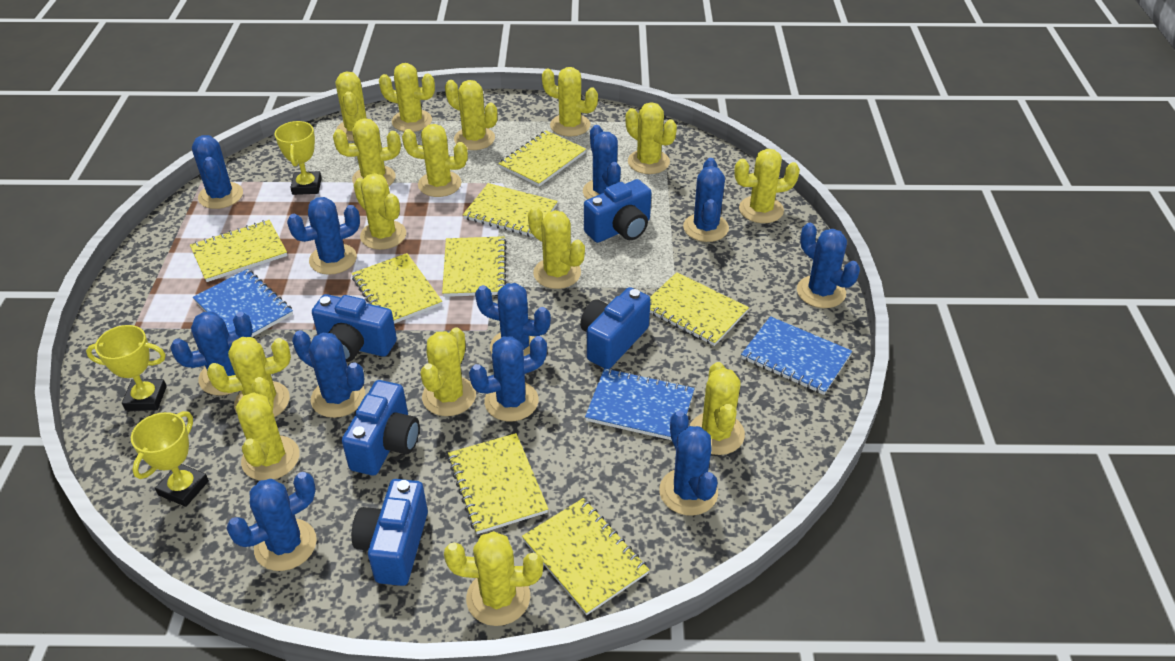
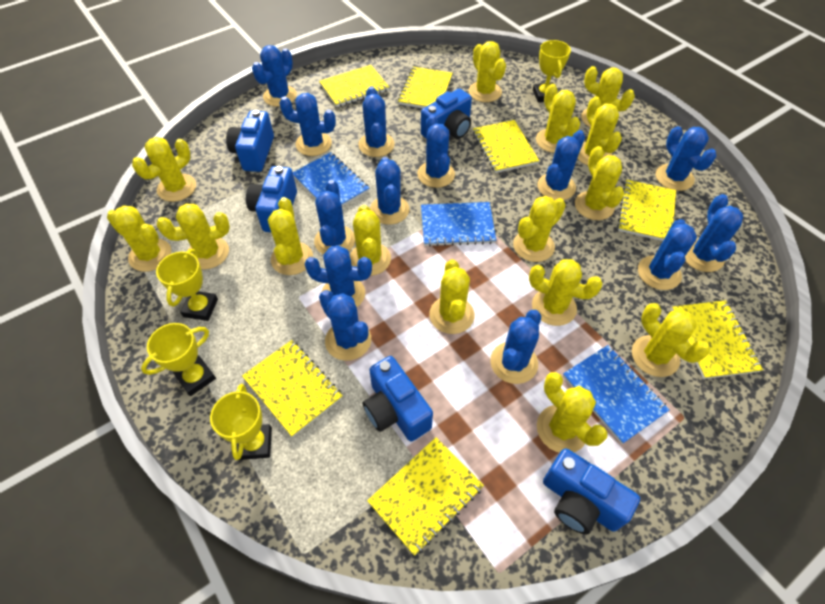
blue cactus: [171,312,253,395] [192,135,243,209] [226,472,317,571] [287,197,360,275] [292,330,365,418] [469,336,547,421] [475,283,551,356] [583,125,621,200] [659,410,718,516] [683,158,729,242] [797,223,860,308] = 11 -> [252,45,297,107] [279,93,336,156] [305,245,372,307] [314,180,355,254] [319,290,371,361] [358,86,395,157] [370,157,409,225] [417,115,455,188] [490,310,541,384] [537,130,585,200] [638,219,697,290] [656,126,716,191] [685,194,743,272] = 13
yellow notebook: [190,220,287,282] [352,253,442,324] [442,236,507,297] [448,433,548,534] [463,183,558,237] [498,131,586,187] [522,498,649,615] [650,272,749,346] = 8 -> [242,340,343,437] [319,65,389,107] [367,437,484,556] [398,67,453,108] [473,120,539,173] [617,180,676,241] [671,300,763,379] = 7
yellow trophy: [86,325,167,411] [131,411,209,507] [275,121,322,195] = 3 -> [141,323,216,396] [156,249,218,321] [210,384,272,460] [533,40,571,102] = 4

